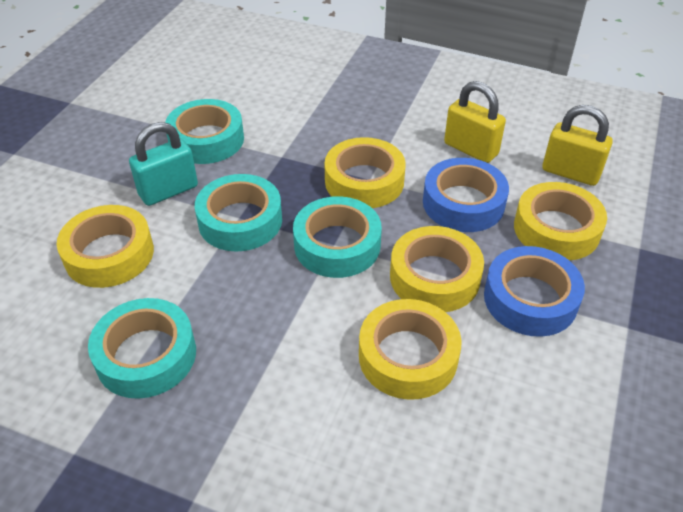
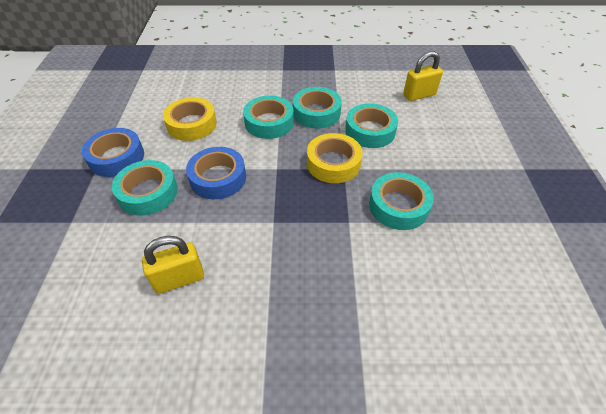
turquoise padlock: [129,122,198,206] = 1 -> none = 0
turquoise tape: [88,298,196,399] [165,99,244,164] [195,174,282,251] [293,196,382,278] = 4 -> [112,160,178,216] [243,96,294,139] [293,87,342,128] [345,103,398,148] [369,172,434,230] = 5
yellow tape: [56,205,154,288] [325,137,406,208] [359,299,462,400] [390,226,484,312] [514,182,607,261] = 5 -> [163,97,217,141] [307,133,363,183] = 2

